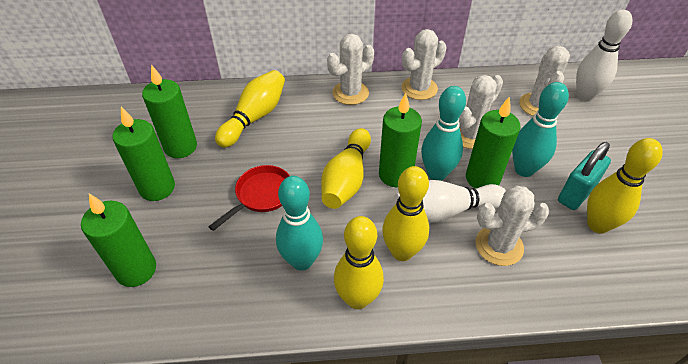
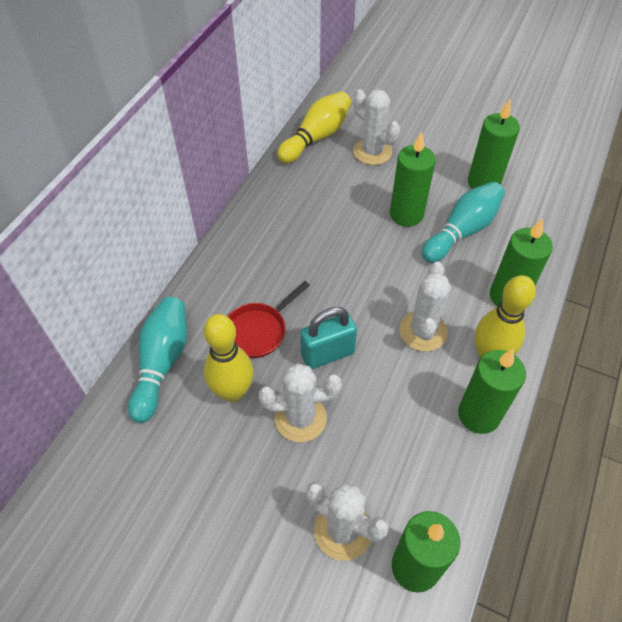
turquoise bowling pin: [276,176,323,271] [421,86,466,181] [512,82,569,177] = 3 -> [128,297,187,423] [421,182,505,263] = 2
white bowling pin: [394,180,506,223] [576,10,632,102] = 2 -> none = 0
white cactus: [327,34,374,105] [401,29,447,100] [459,75,503,149] [475,186,549,266] [519,46,570,116] = 5 -> [259,363,342,442] [306,482,389,561] [353,89,400,165] [399,262,451,352] = 4
yellow bowling pin: [215,70,285,148] [321,128,371,209] [334,216,384,309] [382,166,429,261] [587,138,663,234] = 5 -> [203,314,254,402] [277,91,351,163] [475,275,536,358] = 3

